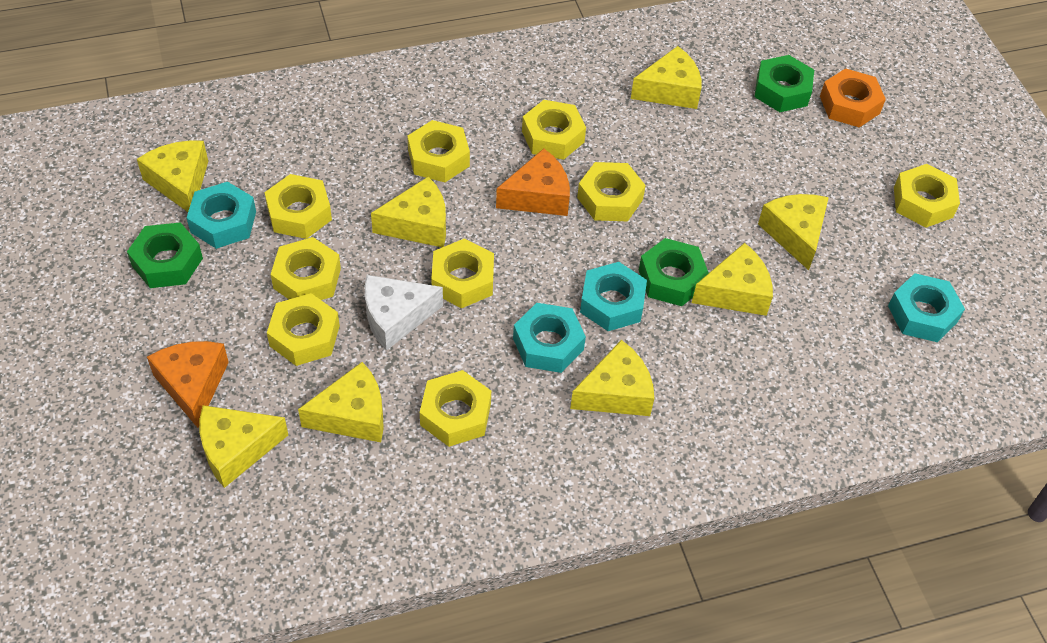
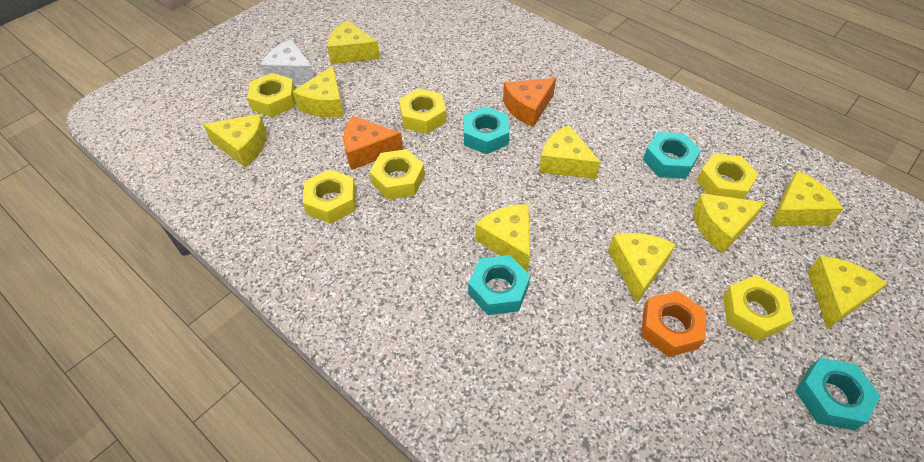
green nut: [127,222,203,288] [639,238,709,306] [754,55,814,112] = 3 -> none = 0
yellow cheese: [137,141,208,212] [200,405,288,488] [298,362,384,442] [371,176,446,247] [570,340,654,416] [631,46,701,109] [692,243,773,316] [758,194,829,270] = 8 -> [203,114,266,167] [293,66,344,117] [327,21,380,64] [475,204,530,272] [539,125,601,179] [608,233,676,303] [693,193,765,254] [770,171,843,226] [807,256,887,329] = 9
yellow nut: [264,174,332,239] [267,293,340,366] [270,237,341,300] [407,120,470,182] [420,370,491,447] [431,238,494,308] [522,100,586,160] [577,162,646,221] [894,164,960,228] = 9 -> [247,73,295,117] [303,169,356,224] [370,149,425,199] [399,88,446,134] [697,153,759,199] [723,275,793,341] = 6

